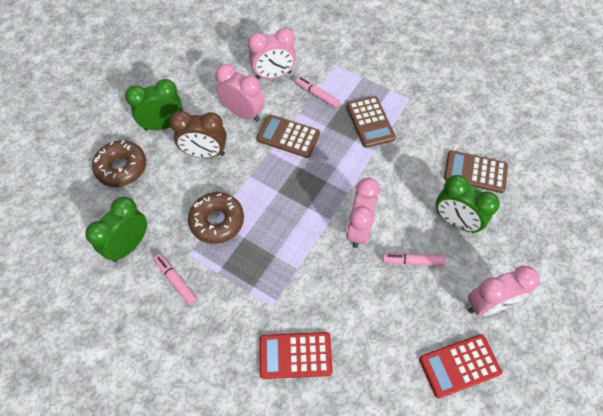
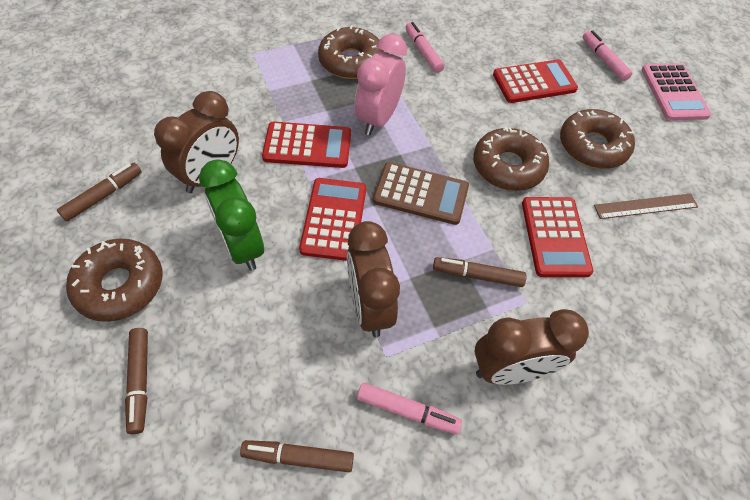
brown calculator: [256,115,320,158] [346,96,396,148] [444,150,508,193] = 3 -> [373,162,469,225] = 1
brown clock: [169,111,227,158] = 1 -> [154,91,239,193] [347,221,400,337] [474,309,589,385] = 3
brown donut: [92,140,146,187] [188,192,244,244] = 2 -> [66,239,162,322] [318,25,384,79] [473,127,549,191] [560,109,635,169] = 4
brown marker: none = 0 -> [57,163,142,221] [125,328,148,434] [240,440,354,472] [433,257,527,287] = 4
brown ruler: none = 0 -> [594,193,698,219] = 1
green clock: [85,197,147,262] [125,79,183,131] [436,175,500,233] = 3 -> [199,159,264,271] = 1
pink calculator: none = 0 -> [642,63,711,121] = 1
pink clock: [216,64,264,121] [248,28,296,79] [346,178,380,248] [468,266,540,316] = 4 -> [355,34,407,135] = 1
red calculator: [260,332,332,379] [419,334,502,399] = 2 -> [262,122,351,168] [299,178,366,261] [493,59,578,103] [522,197,593,277] = 4

